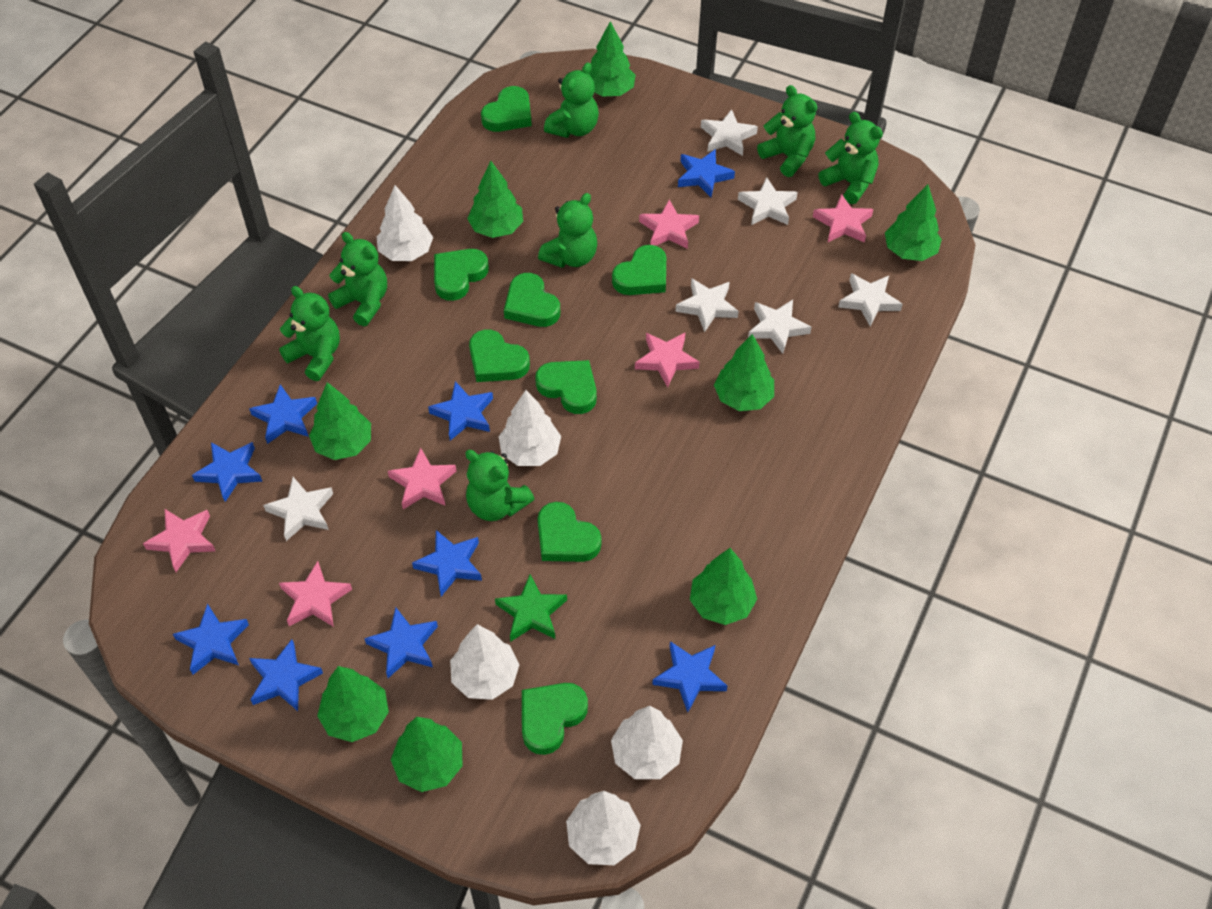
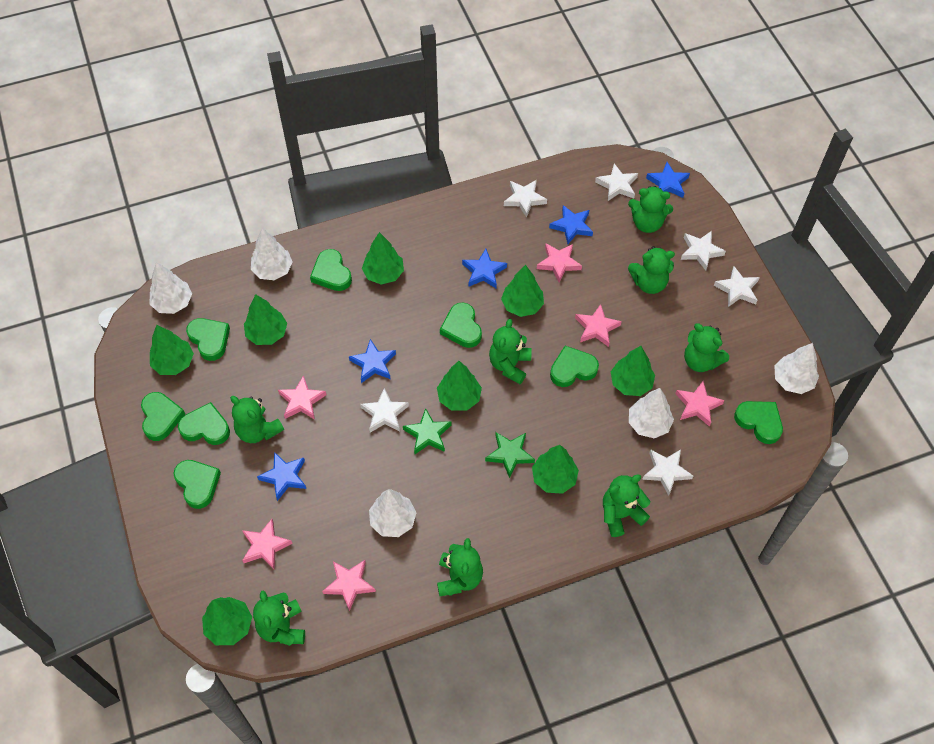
blue star: [173,603,249,675] [192,442,263,502] [249,384,317,444] [249,639,323,711] [364,607,438,678] [412,530,482,596] [428,381,493,441] [652,641,727,712] [678,149,735,197] = 9 -> [257,452,306,501] [349,339,396,383] [462,249,507,289] [549,205,593,244] [646,162,690,198] = 5
green star: [495,575,567,642] = 1 -> [403,408,451,454] [485,432,535,478] = 2
green teddy bear: [279,286,340,381] [328,232,387,326] [465,450,534,521] [538,193,597,268] [544,62,599,138] [757,85,817,177] [818,112,883,204] = 7 -> [230,396,284,443] [253,590,305,646] [437,538,483,596] [489,319,532,384] [603,474,650,537] [628,186,673,233] [628,246,675,294] [684,323,729,372] = 8

